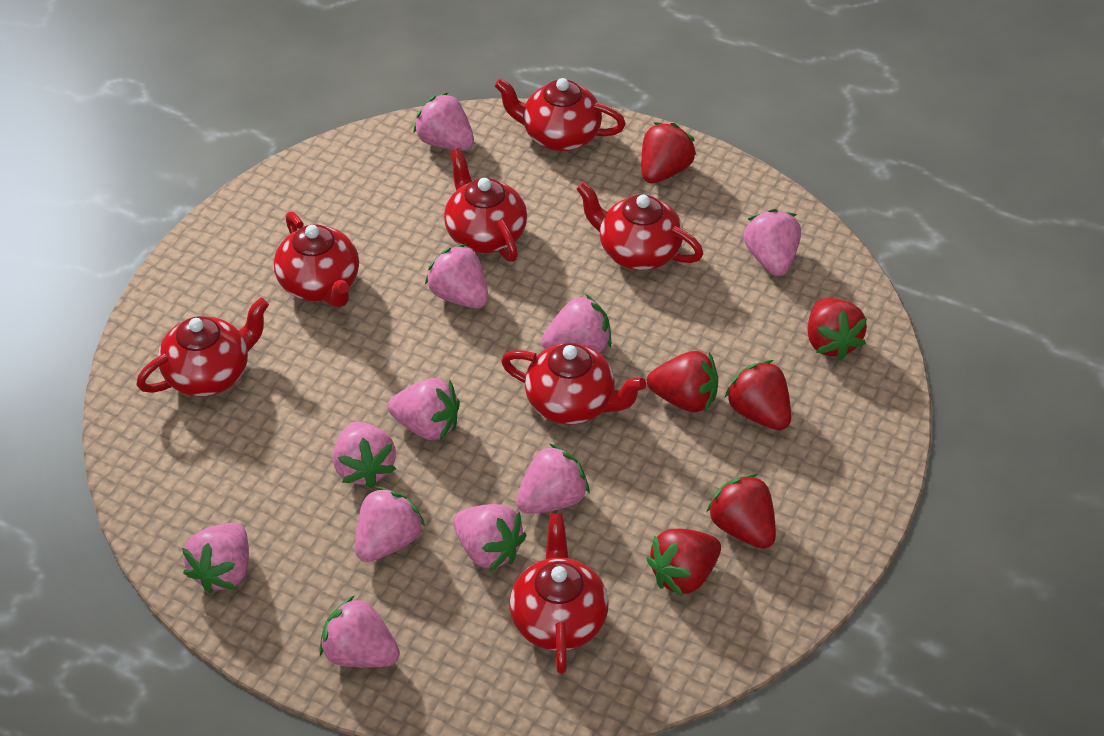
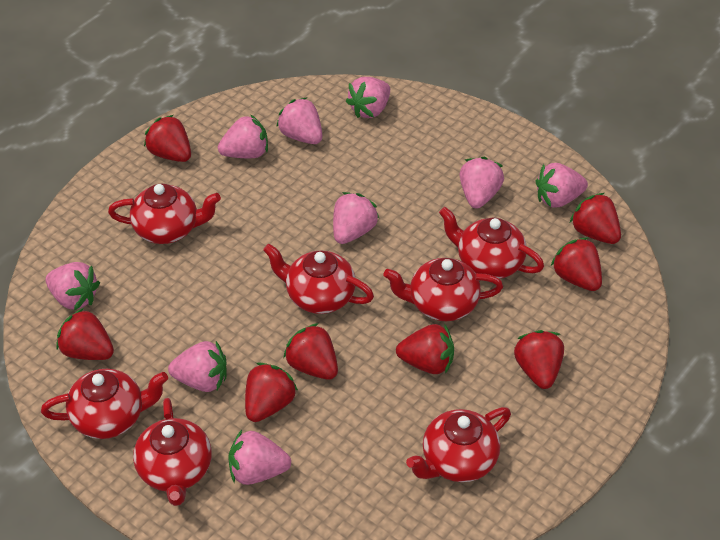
pink strawberry: [182,523,249,593] [319,596,400,668] [333,422,396,488] [355,487,425,562] [388,378,460,440] [413,92,474,150] [425,244,488,308] [453,504,527,571] [516,443,590,514] [541,294,611,353] [744,209,801,276] = 11 -> [45,262,100,311] [168,341,227,392] [218,114,268,158] [228,430,291,485] [276,97,322,144] [333,192,379,244] [346,77,390,118] [460,157,504,209] [535,163,588,208] = 9
red strawberry: [641,122,697,183] [646,529,721,597] [647,351,718,412] [706,474,776,549] [725,360,791,430] [807,298,867,361] = 6 -> [56,308,114,360] [144,115,191,162] [245,363,298,422] [283,323,338,380] [396,324,454,374] [514,330,564,389] [551,238,602,291] [570,193,621,244] = 8

